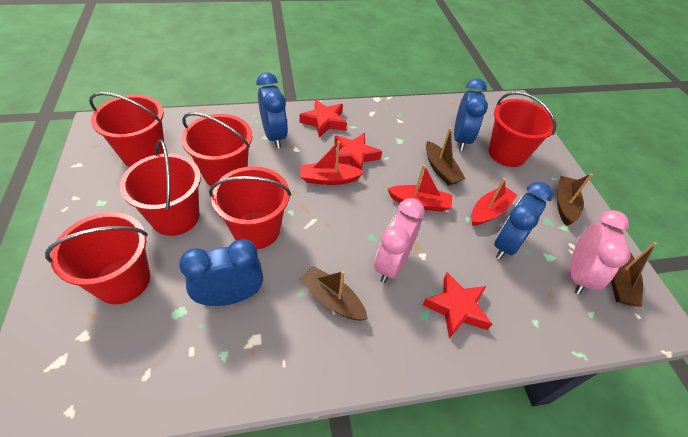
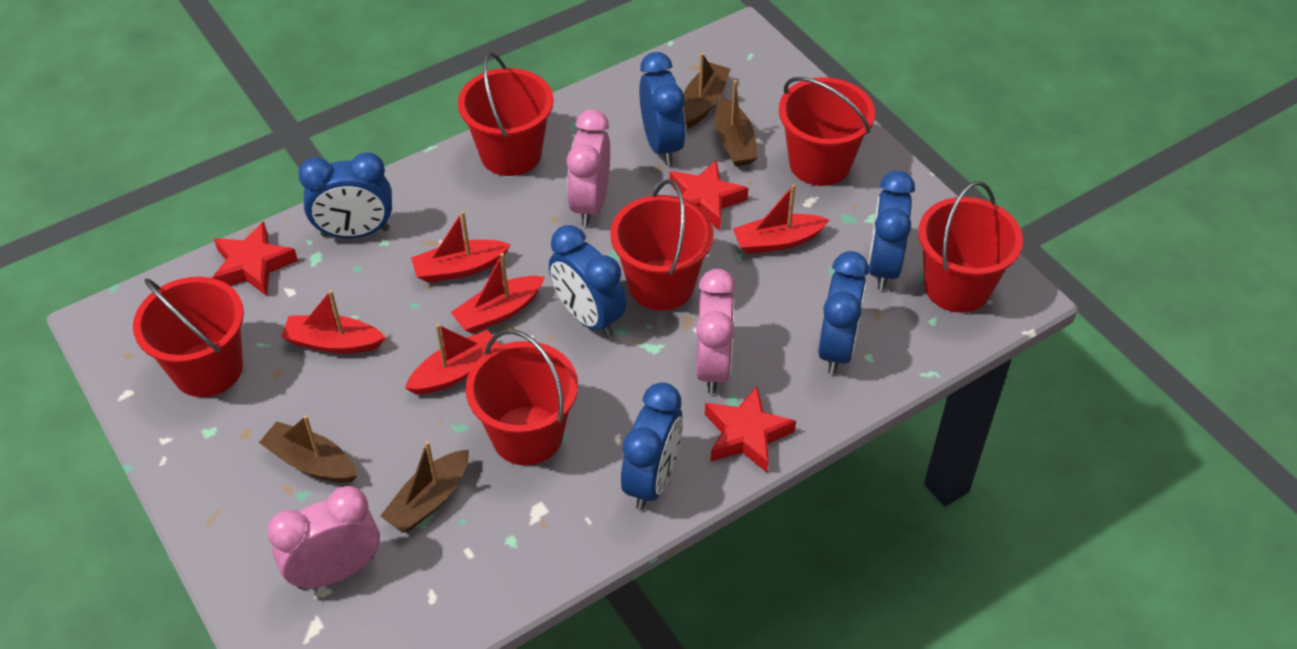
blue clock: [179,239,263,306] [257,72,288,148] [454,78,488,151] [494,182,553,260] = 4 -> [298,152,392,238] [549,225,626,337] [621,382,683,510] [639,52,686,165] [818,251,869,374] [868,171,915,290] = 6
pink clock: [374,198,425,283] [570,210,631,295] = 2 -> [267,486,380,589] [566,109,610,226] [696,269,736,394] = 3
red boat: [300,141,364,185] [387,164,452,212] [471,178,517,226] = 3 -> [281,290,386,354] [405,324,501,395] [411,211,511,283] [451,253,545,333] [733,184,829,254] = 5

